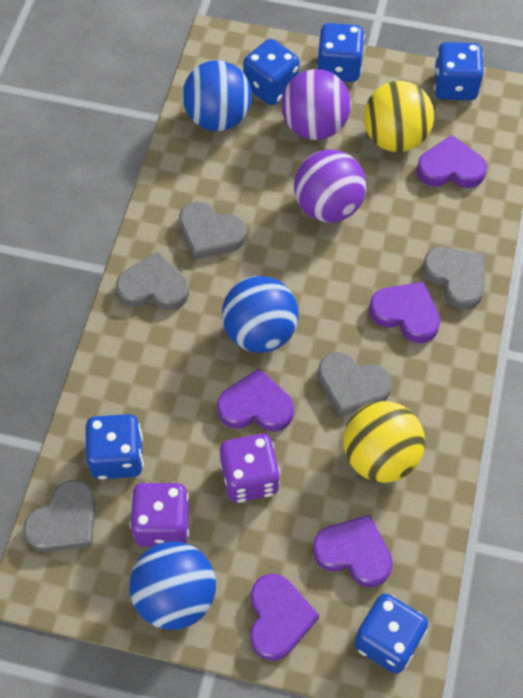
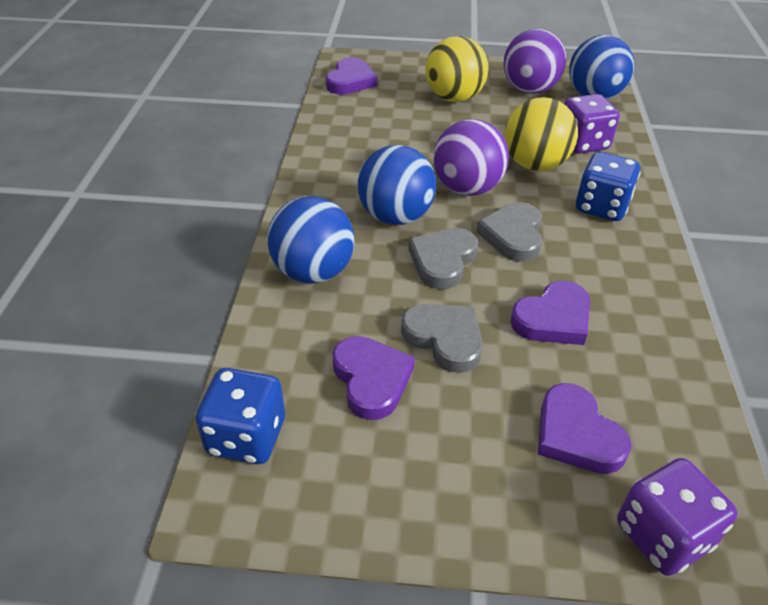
blue dice: [86,414,143,479] [243,39,300,105] [316,23,365,82] [354,594,428,674] [434,42,484,100] = 5 -> [195,368,285,464] [576,152,641,221] = 2
grey heart: [23,480,96,552] [116,252,189,310] [179,201,246,260] [318,352,392,417] [423,247,485,310] = 5 -> [401,304,483,373] [408,228,479,289] [477,202,542,262] = 3
purple heart: [217,368,294,432] [250,574,319,661] [313,515,393,587] [369,282,440,343] [417,135,487,188] = 5 -> [326,57,377,95] [332,336,415,420] [510,281,590,345] [538,383,631,474] = 4

